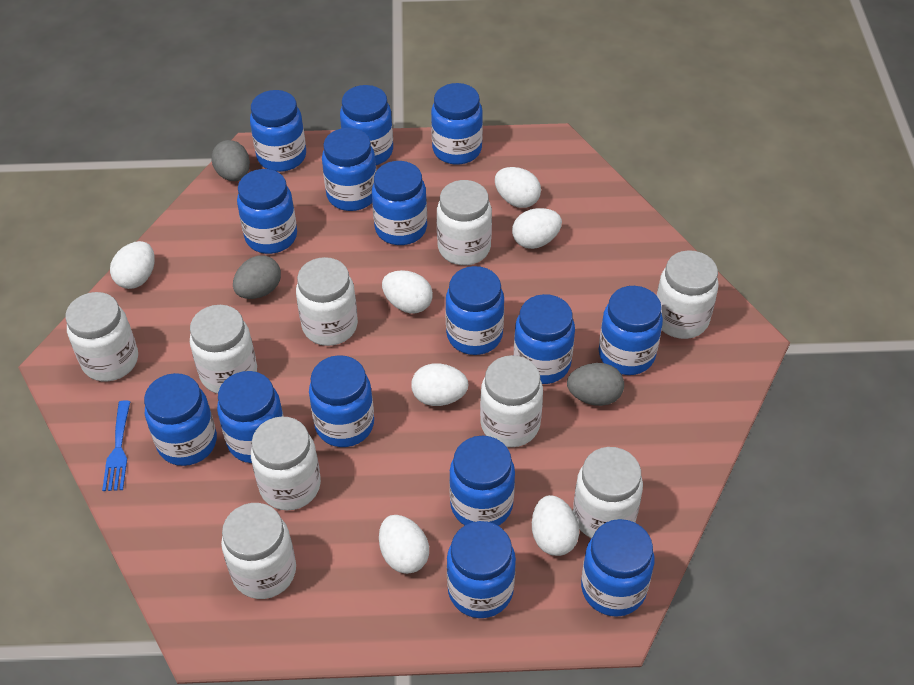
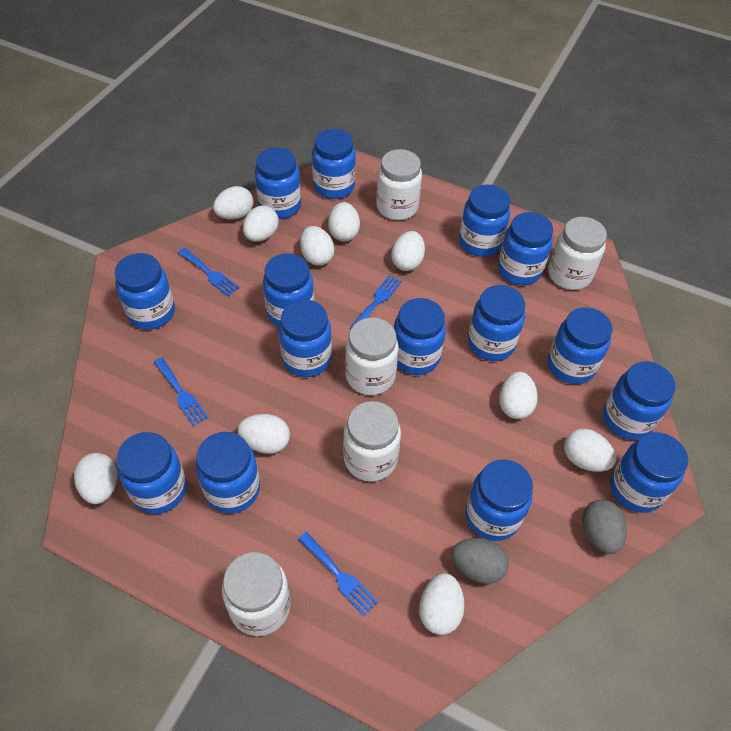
blue fork: [102,400,131,491] = 1 -> [154,357,208,426] [178,248,240,297] [298,532,378,616] [349,275,402,330] = 4
grey egg: [211,140,250,181] [233,255,281,299] [567,363,624,406] = 3 -> [452,538,509,584] [582,500,627,554] = 2
white egg: [110,241,155,289] [379,515,429,574] [382,270,433,314] [411,363,469,406] [495,167,541,208] [512,208,562,249] [532,495,579,556] = 7 -> [74,453,117,504] [213,186,253,220] [238,414,290,454] [243,206,279,242] [300,226,335,266] [328,202,360,242] [391,231,425,271] [419,573,465,635] [499,372,538,419] [564,429,616,472] = 10
white jar: [65,292,138,381] [190,305,257,394] [221,503,296,599] [251,417,321,510] [296,257,358,346] [437,180,492,265] [480,355,543,447] [573,447,643,538] [656,250,719,339] = 9 -> [222,552,291,636] [343,401,401,482] [345,318,399,395] [376,149,422,220] [548,217,607,290] = 5

